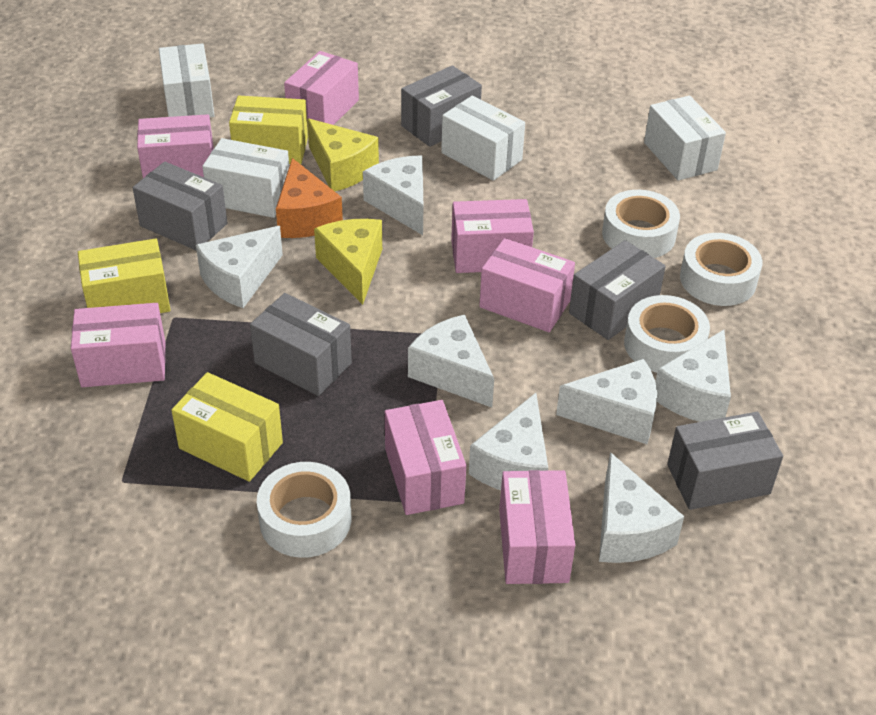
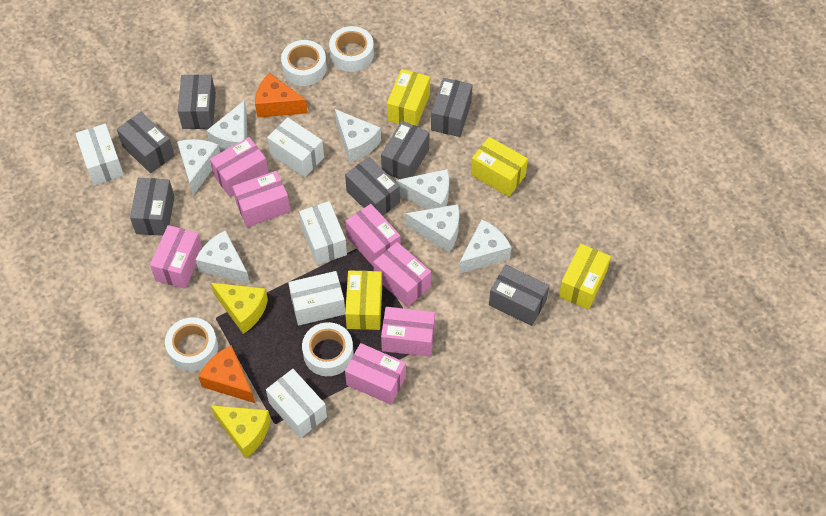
grey box: [133,162,227,251] [250,293,352,396] [401,65,482,147] [569,240,666,340] [667,412,783,510] = 5 -> [117,112,175,173] [130,178,175,236] [178,74,216,129] [345,157,400,216] [381,121,430,179] [431,78,472,137] [489,265,549,326] = 7
orange cheese: [276,158,343,238] = 1 -> [198,345,255,403] [255,73,308,118] = 2
white box: [159,43,215,117] [202,138,289,218] [441,96,525,181] [644,96,726,181] = 4 -> [75,124,124,185] [266,369,327,438] [267,117,324,178] [288,271,345,326] [299,201,347,265] = 5
yellow box: [78,238,171,313] [171,372,283,482] [229,96,308,164] = 3 -> [345,270,382,330] [387,69,430,126] [471,137,528,197] [559,244,611,310] = 4

